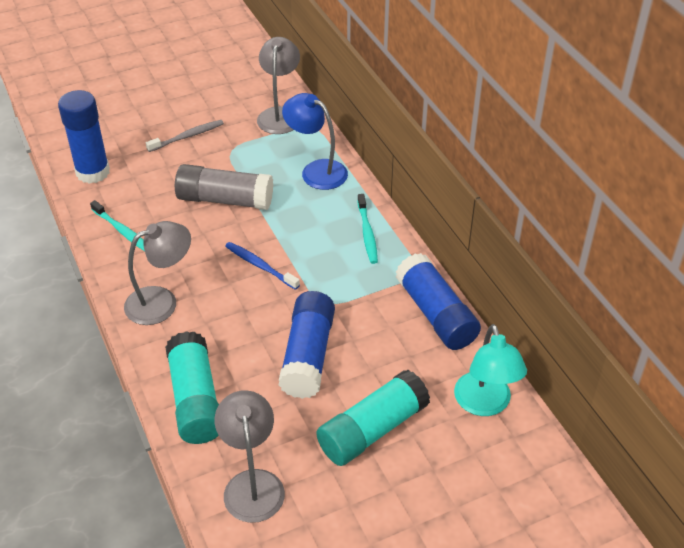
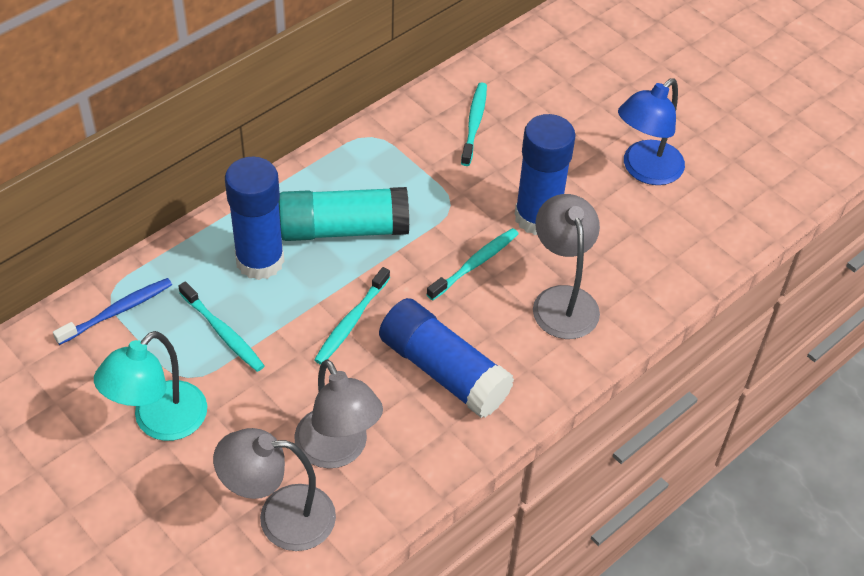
grey glue stick: [175,164,273,210] = 1 -> none = 0
grey toothbrush: [146,120,224,152] = 1 -> none = 0
turquoise glue stick: [165,331,219,444] [316,370,430,466] = 2 -> [279,187,409,241] = 1
turquoise toothbrush: [90,200,144,251] [357,194,378,264] = 2 -> [179,281,265,372] [314,267,390,365] [426,228,519,301] [461,83,487,166] = 4

